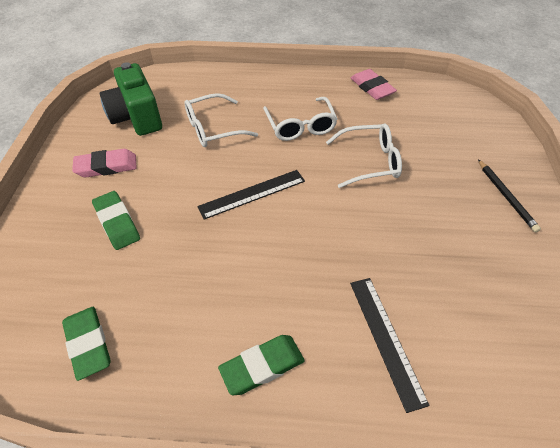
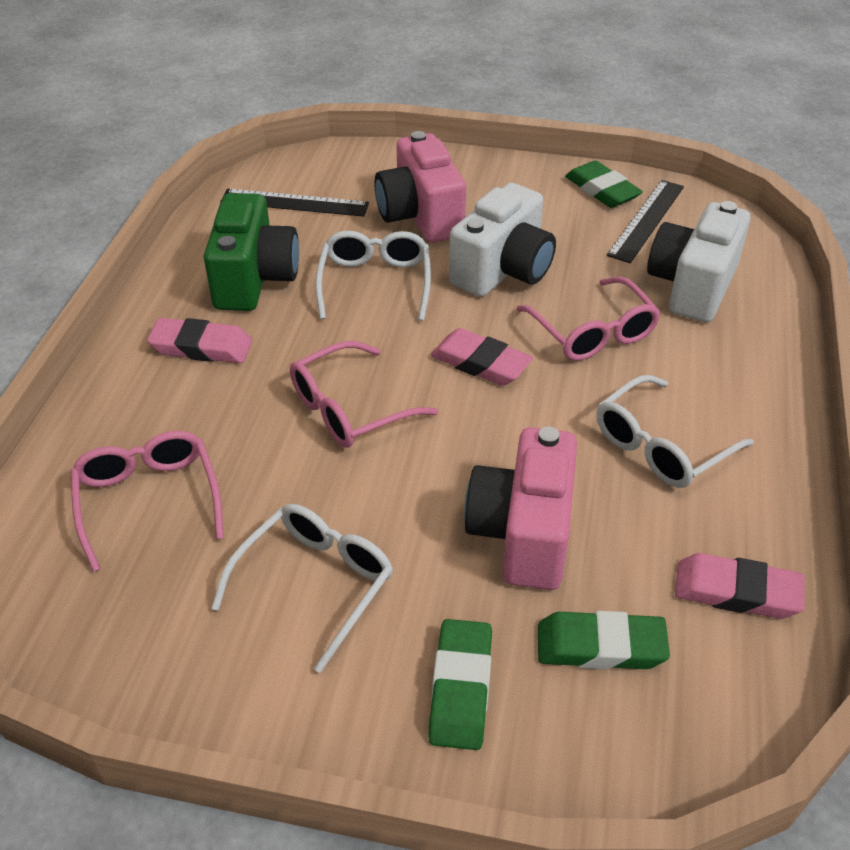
black pencil: [478,159,541,232] = 1 -> none = 0
pink camera: none = 0 -> [375,131,466,243] [464,426,577,590] = 2
pink eraser: [72,149,137,177] [351,69,397,100] = 2 -> [147,318,252,363] [430,328,533,386] [675,553,804,619] = 3
pink glasses: none = 0 -> [70,431,224,572] [290,341,438,448] [517,277,661,361] = 3
white camera: none = 0 -> [449,183,556,297] [647,201,751,322] = 2

